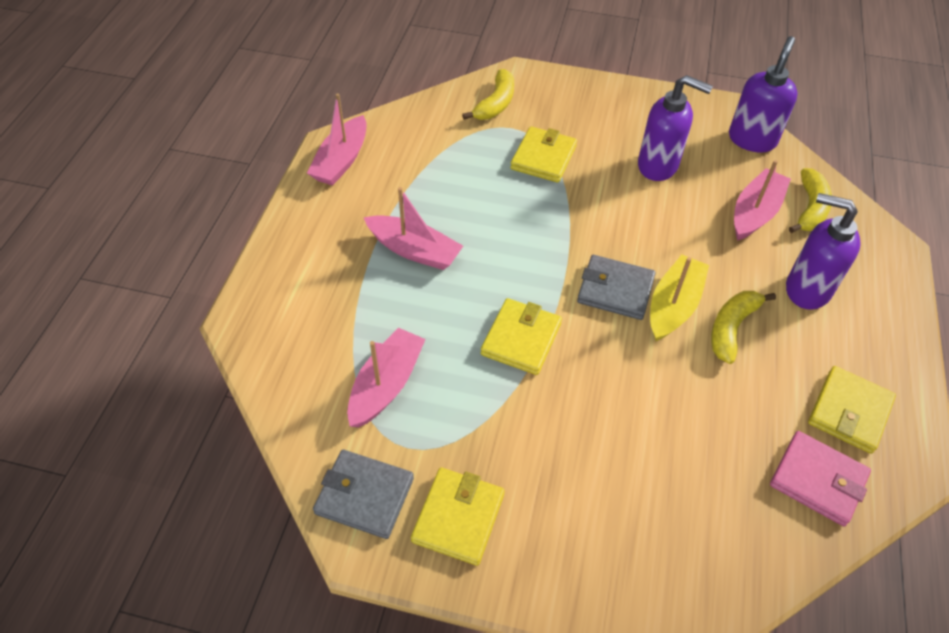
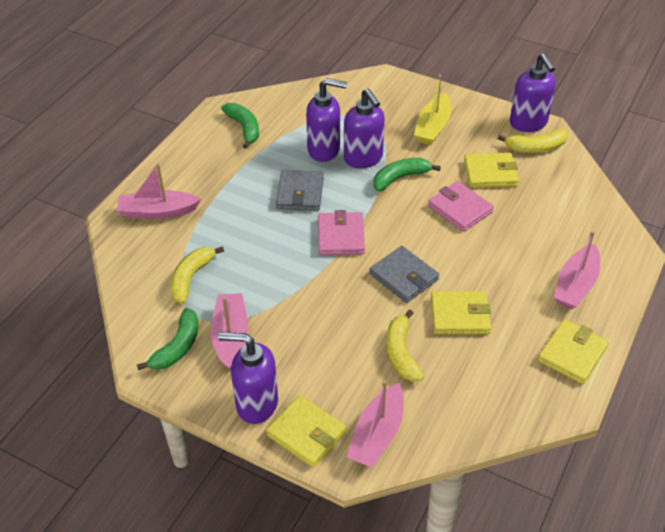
green banana: none = 0 -> [137,308,198,370] [221,103,259,149] [373,158,441,191] = 3
pink wallet: [770,431,871,526] = 1 -> [318,210,365,255] [428,181,494,232] = 2
purple soap dispenser: [638,75,713,181] [729,36,798,152] [786,193,861,310] = 3 -> [218,332,278,424] [306,78,347,162] [344,88,385,169] [510,53,556,132] = 4

